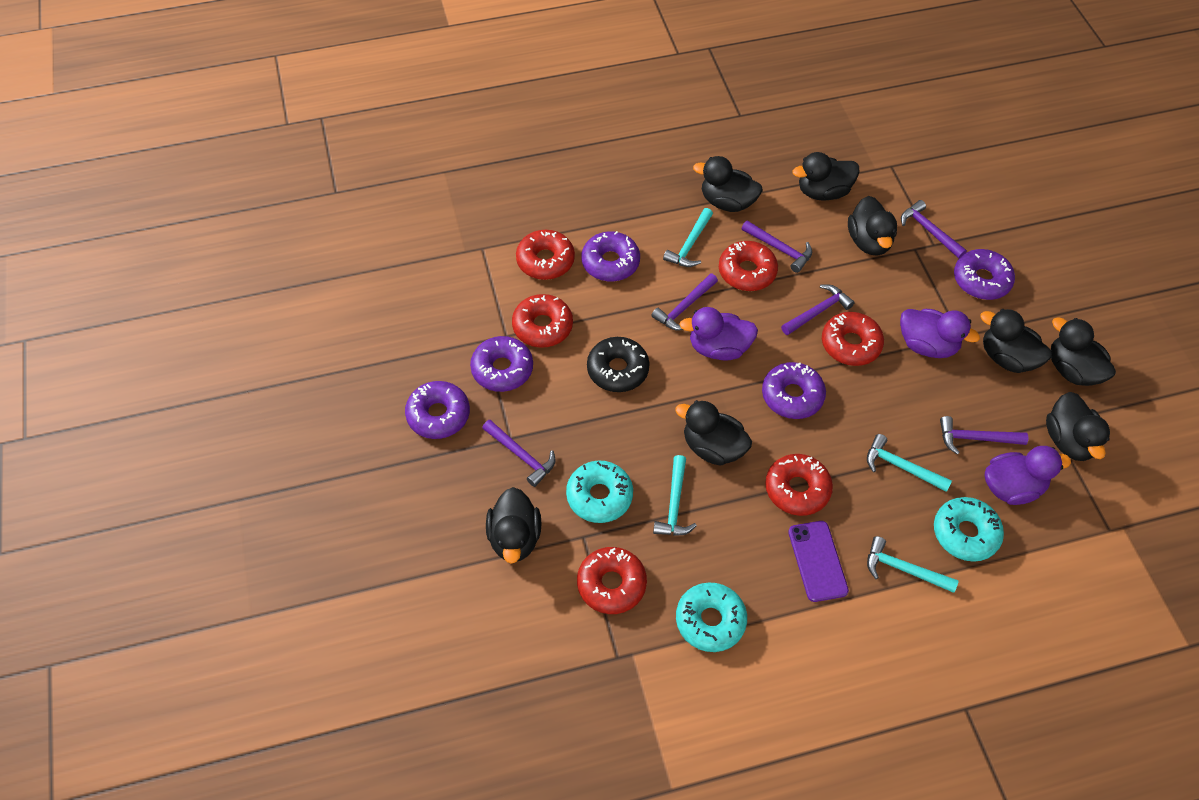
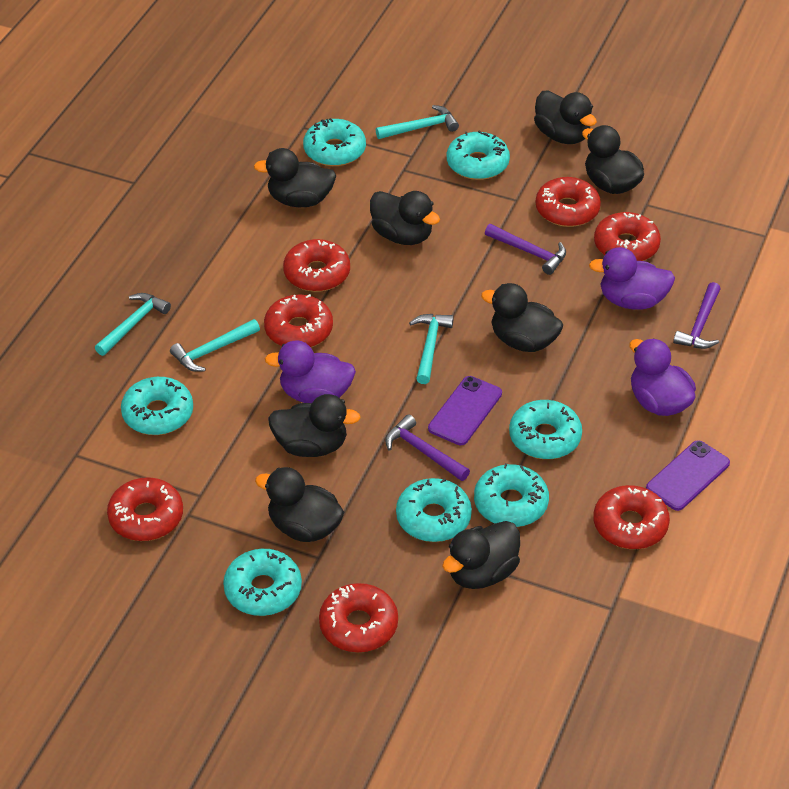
black donut: [587,337,650,392] = 1 -> none = 0
purple donut: [405,381,470,439] [470,336,533,392] [582,231,640,282] [762,362,826,419] [954,249,1015,300] = 5 -> none = 0
purple hammer: [482,420,556,487] [651,273,718,331] [741,220,812,273] [781,284,855,335] [901,200,967,259] [940,416,1029,455] = 6 -> [385,414,470,481] [485,224,566,275] [673,282,721,349] = 3
purple phone: [788,521,849,602] = 1 -> [428,376,502,445] [646,440,730,511] = 2
red donut: [512,294,573,348] [516,230,575,280] [577,547,647,614] [719,241,778,291] [765,454,833,516] [822,312,884,366] = 6 -> [107,477,183,541] [264,294,333,347] [283,239,350,292] [319,583,398,652] [536,177,601,227] [593,485,670,549] [594,212,661,261] = 7
turquoise donut: [566,461,633,523] [676,582,747,652] [934,497,1004,562] = 3 -> [121,377,193,435] [223,549,302,616] [303,118,366,166] [396,478,472,542] [447,130,510,180] [474,463,549,527] [509,400,582,459] = 7

